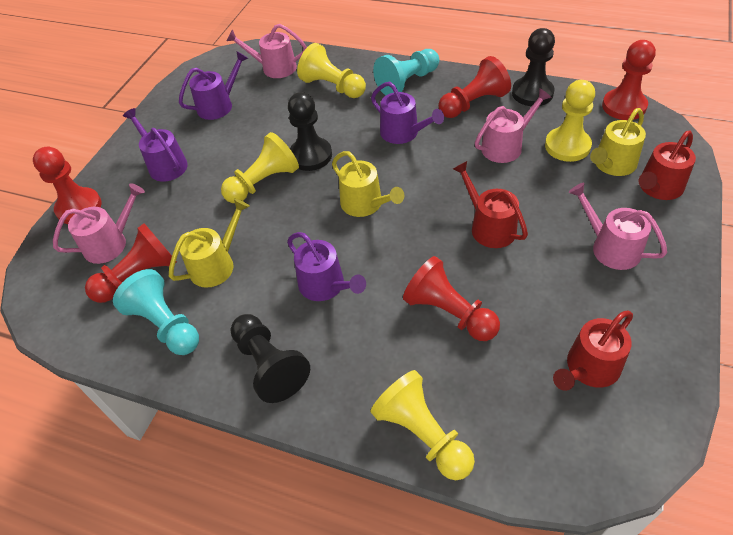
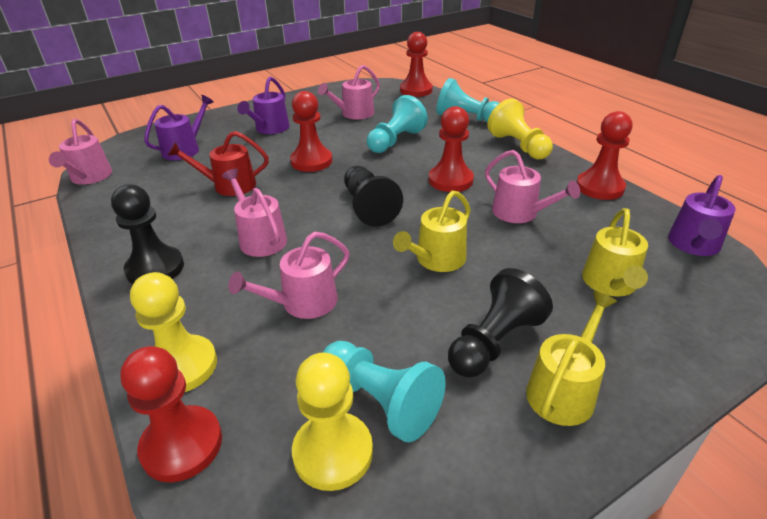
pink watering can: [53,183,145,264] [227,24,307,78] [475,88,552,163] [569,183,667,270] = 4 -> [49,119,112,185] [222,169,287,257] [228,232,350,319] [318,65,380,120] [485,150,580,223] = 5
purple watering can: [123,108,188,182] [179,51,248,120] [287,232,366,301] [371,82,444,144] = 4 -> [144,95,214,160] [237,77,290,134] [668,175,736,256] = 3
red watering can: [453,161,528,248] [553,311,633,391] [638,130,696,200] = 3 -> [168,131,269,196] = 1
turquoise pawn: [113,269,199,355] [373,49,439,95] = 2 -> [322,341,446,442] [367,95,428,153] [437,78,499,123] = 3
yellow pawn: [221,132,299,203] [297,43,366,98] [370,370,475,480] [545,80,595,162] = 4 -> [130,272,217,392] [292,353,373,491] [487,99,553,160] = 3

